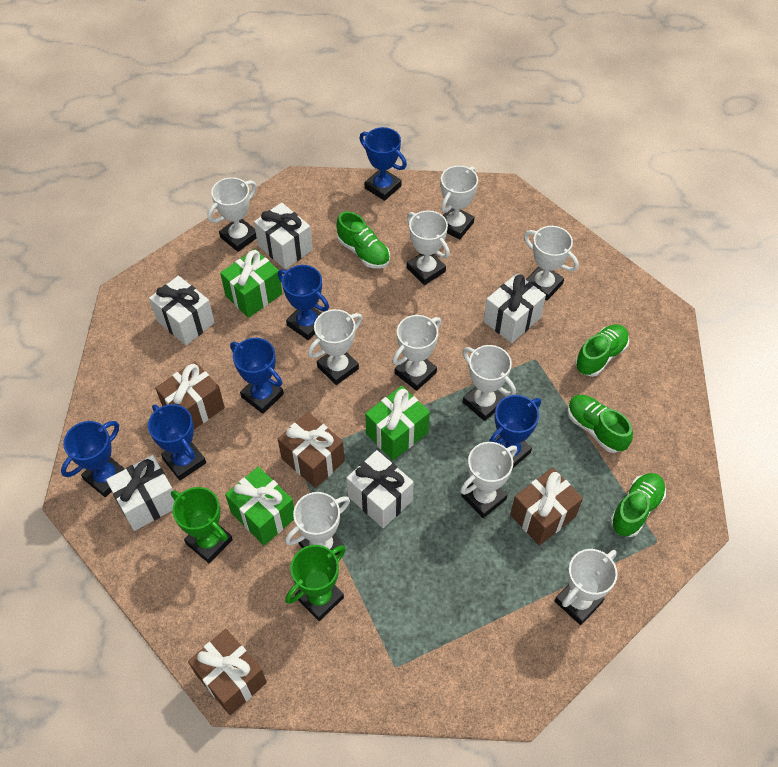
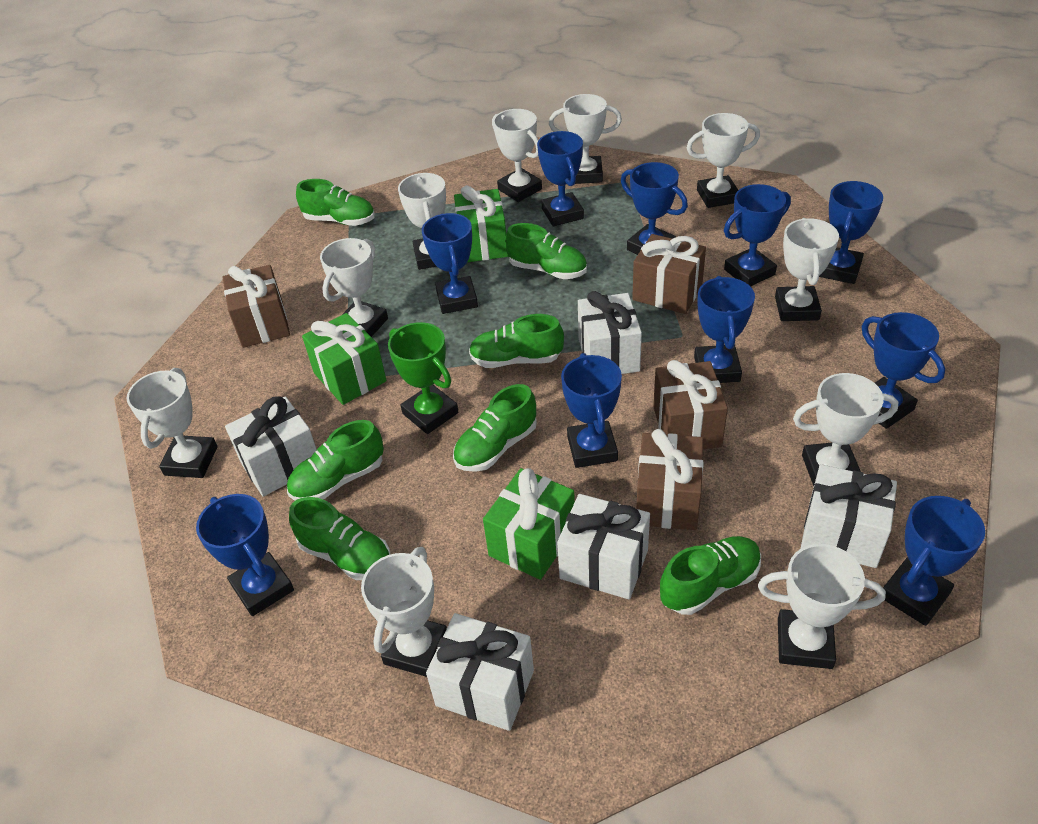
blue trophy: [61,421,125,497] [148,404,206,480] [230,338,284,414] [278,265,329,340] [359,127,407,201] [489,395,541,469] = 6 -> [196,494,294,616] [422,213,478,314] [537,131,584,226] [561,353,622,468] [621,162,688,255] [694,276,755,383] [724,184,791,287] [819,181,883,284] [862,312,945,429] [883,496,985,626] = 10
green shoe: [336,211,390,268] [567,395,633,453] [575,324,629,377] [610,473,666,537] = 4 -> [287,420,384,501] [289,497,391,580] [296,179,375,226] [453,384,537,472] [469,314,564,368] [505,223,587,279] [660,536,761,615] = 7
green trophy: [171,487,233,563] [285,545,346,621] = 2 -> [388,322,458,434] = 1

